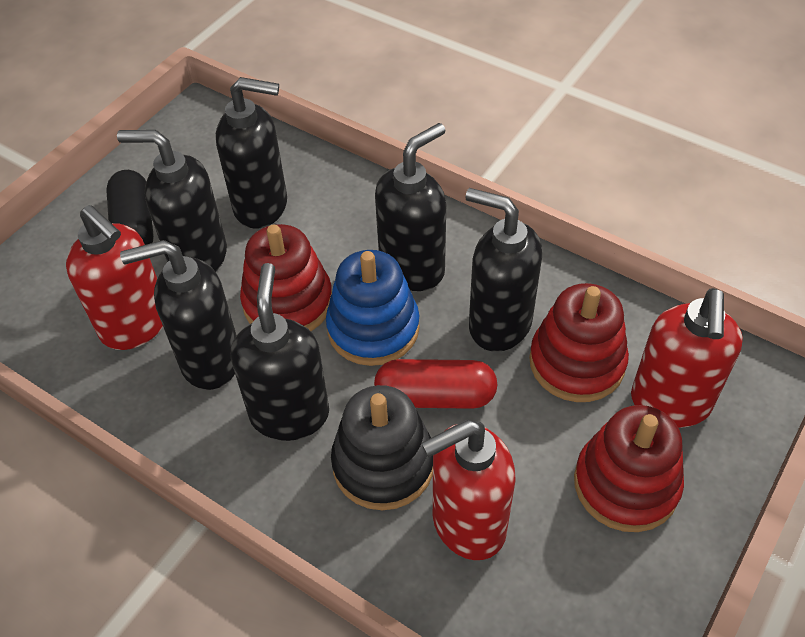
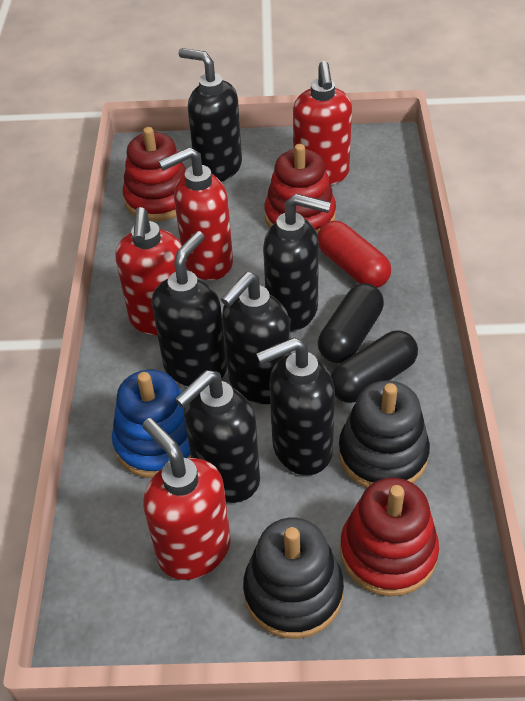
black capsule: [106,170,154,245] = 1 -> [318,283,384,363] [331,330,418,403] = 2
black stacking toy: [331,385,433,510] = 1 -> [243,518,344,639] [339,380,430,488] = 2
red soap dispenser: [66,205,163,350] [421,420,516,560] [631,288,743,428] = 3 -> [116,207,182,335] [142,418,231,580] [159,147,233,280] [293,61,352,185] = 4

